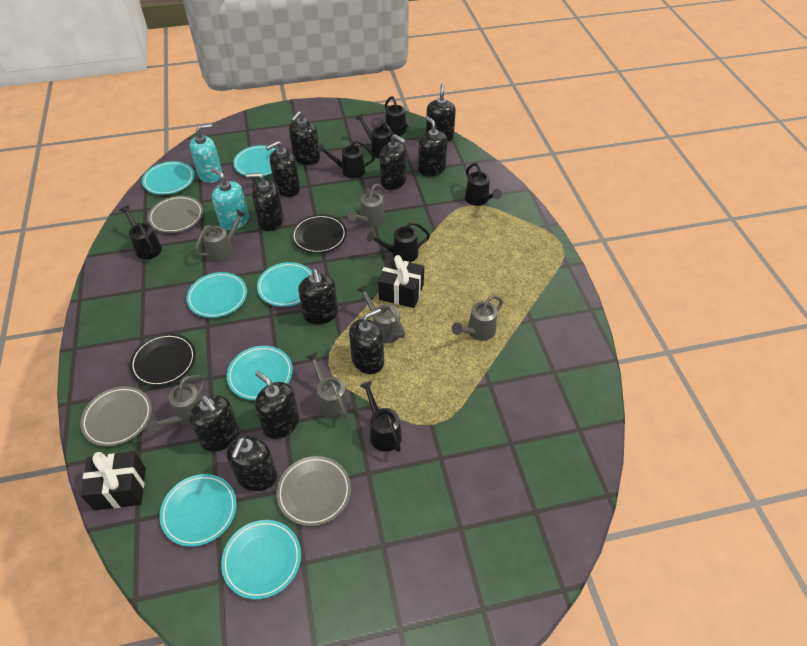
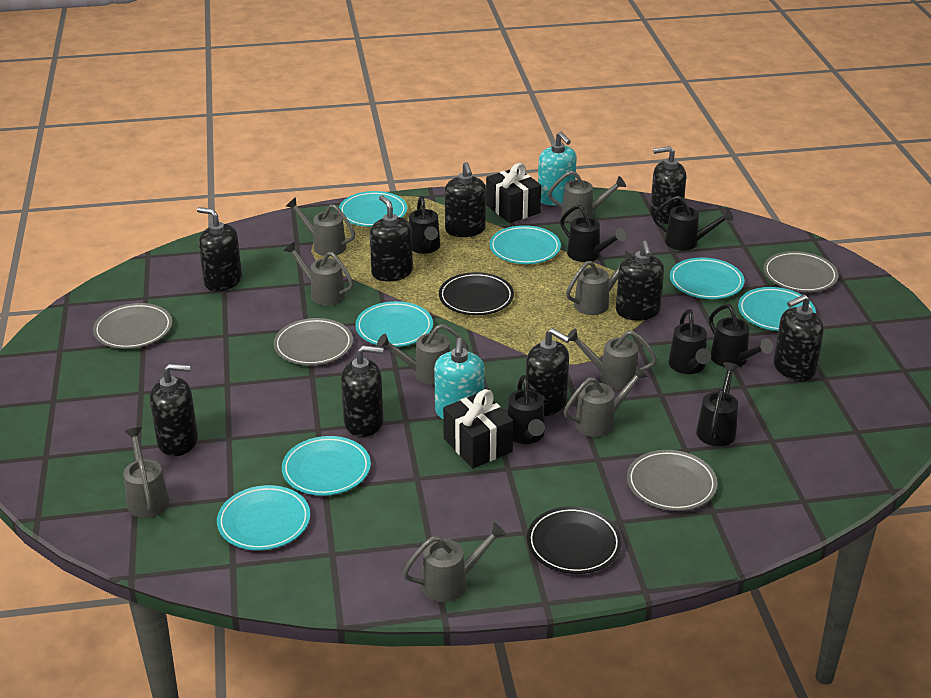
black soap dispenser: [189,395,240,452] [226,436,277,491] [246,173,284,231] [255,371,299,439] [266,141,300,197] [289,111,320,165] [298,269,338,325] [349,308,384,374] [380,134,407,190] [418,116,448,177] [426,83,456,142] = 11 -> [150,364,198,456] [197,207,242,291] [341,345,384,437] [370,195,413,281] [445,162,486,237] [526,328,570,416] [616,241,664,321] [650,146,686,224] [774,295,824,381] = 9
grey plate: [80,386,152,447] [148,196,203,233] [276,456,351,526] = 3 -> [93,303,172,349] [274,318,353,365] [627,450,718,511] [763,251,838,292] = 4
grey watering can: [146,375,205,433] [195,209,246,263] [306,352,349,419] [347,184,386,227] [357,284,405,344] [452,295,503,341] = 6 -> [123,427,170,518] [284,242,353,306] [286,197,355,256] [377,324,469,385] [403,522,506,602] [548,170,626,222] [564,366,648,437] [566,251,632,315] [567,329,657,390] = 9

